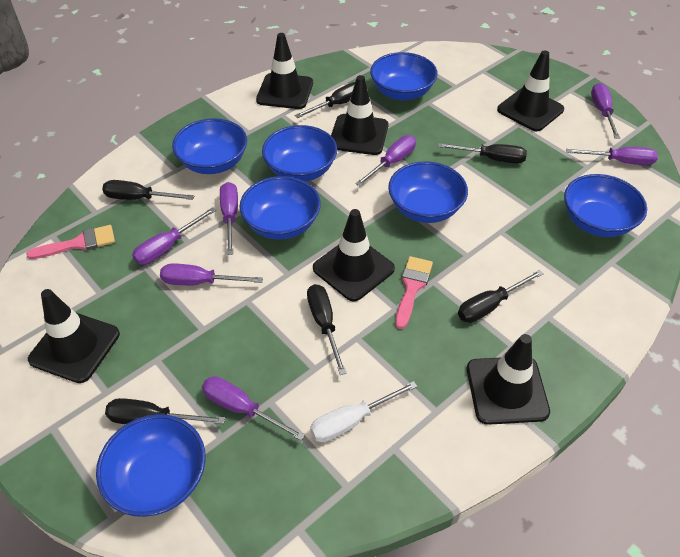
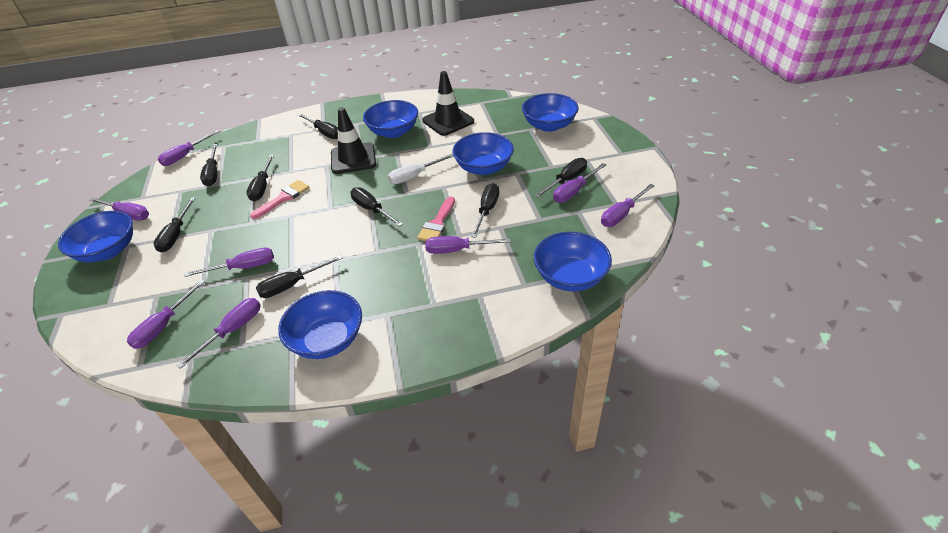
black screwdriver: [102,180,194,200] [105,398,225,424] [295,82,355,118] [307,284,347,375] [438,143,527,163] [458,270,544,323] = 6 -> [153,198,195,252] [200,144,218,186] [246,155,274,201] [256,255,343,298] [298,113,338,139] [351,187,403,227] [471,183,500,238] [534,158,587,198] = 8
black traffic cone: [28,289,120,383] [256,33,313,109] [313,209,395,301] [331,75,388,155] [467,334,550,425] [497,51,564,131] = 6 -> [331,107,376,174] [422,71,474,136] = 2
blue bowl: [96,414,206,517] [172,118,247,174] [239,176,321,240] [262,125,337,181] [370,52,438,101] [388,161,468,223] [564,174,647,237] = 7 -> [58,211,133,263] [278,290,362,359] [363,100,418,138] [452,132,514,175] [522,93,579,132] [534,232,612,291] = 6
purple screwdriver: [132,207,216,265] [160,263,263,285] [202,376,305,441] [220,182,238,255] [355,135,416,186] [566,147,658,165] [591,83,620,139] = 7 -> [90,197,149,221] [127,280,205,349] [158,130,219,166] [176,298,261,369] [184,248,274,277] [425,236,511,254] [553,163,606,203] [601,184,654,227] = 8

